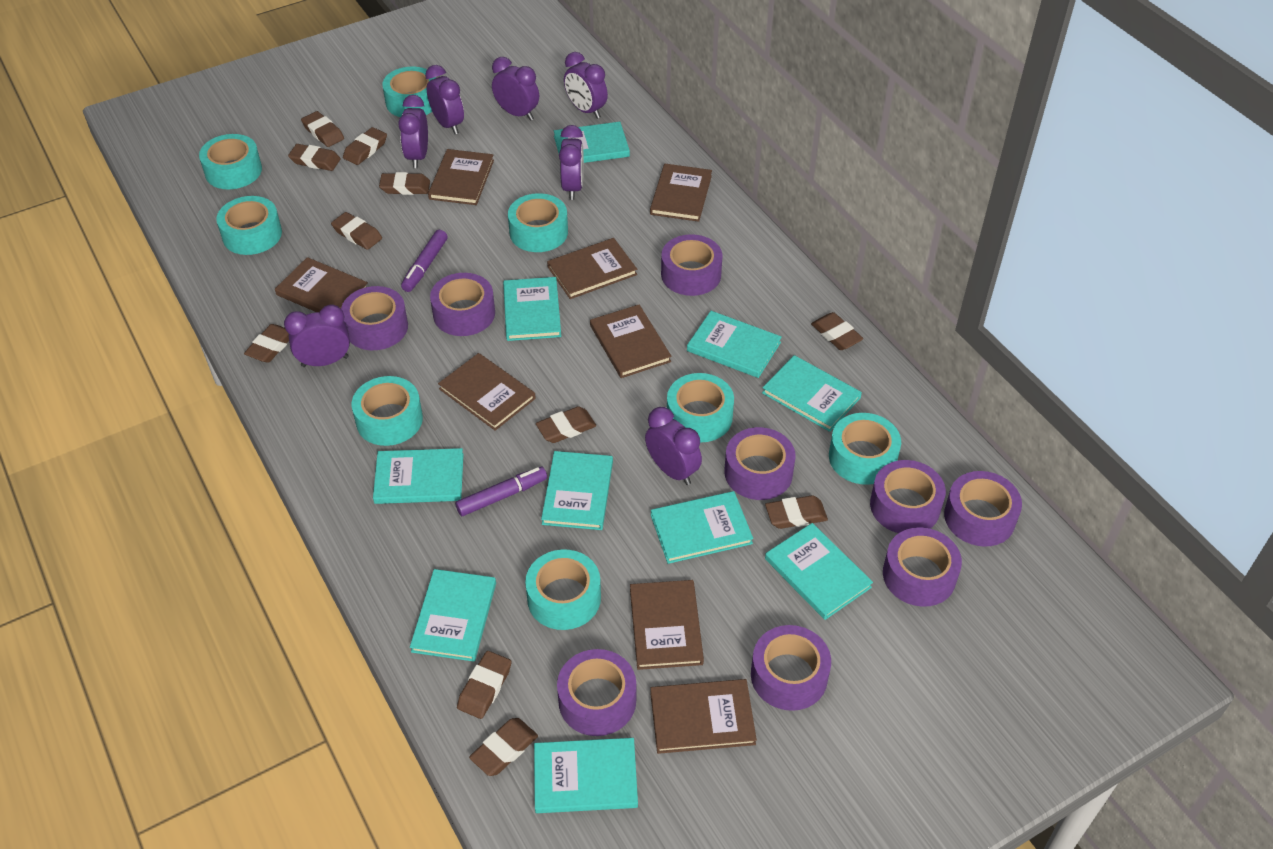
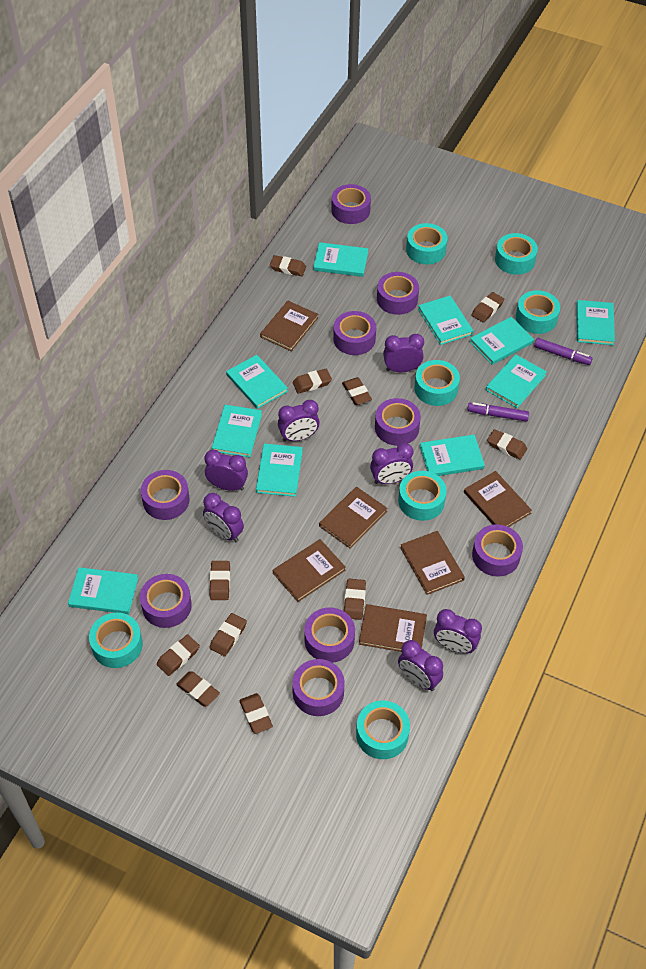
brown book: [275,257,368,312] [428,149,494,205] [438,353,536,431] [547,238,637,299] [590,305,671,378] [630,580,704,670] [650,164,712,222] [650,679,757,754] = 8 -> [260,301,318,351] [273,539,346,602] [319,487,387,549] [359,604,427,652] [400,531,465,595] [464,471,532,527] = 6
turquoise tape: [199,134,262,189] [216,196,282,255] [352,376,423,446] [382,67,436,117] [508,193,568,252] [525,549,601,630] [667,373,734,442] [829,413,901,485] = 8 -> [89,613,143,668] [356,701,410,759] [398,471,447,521] [406,223,448,264] [414,360,460,406] [495,233,538,275] [516,290,560,334] = 7

